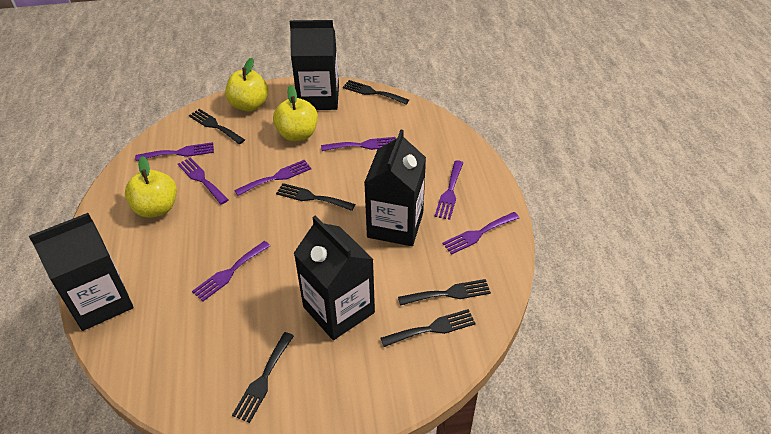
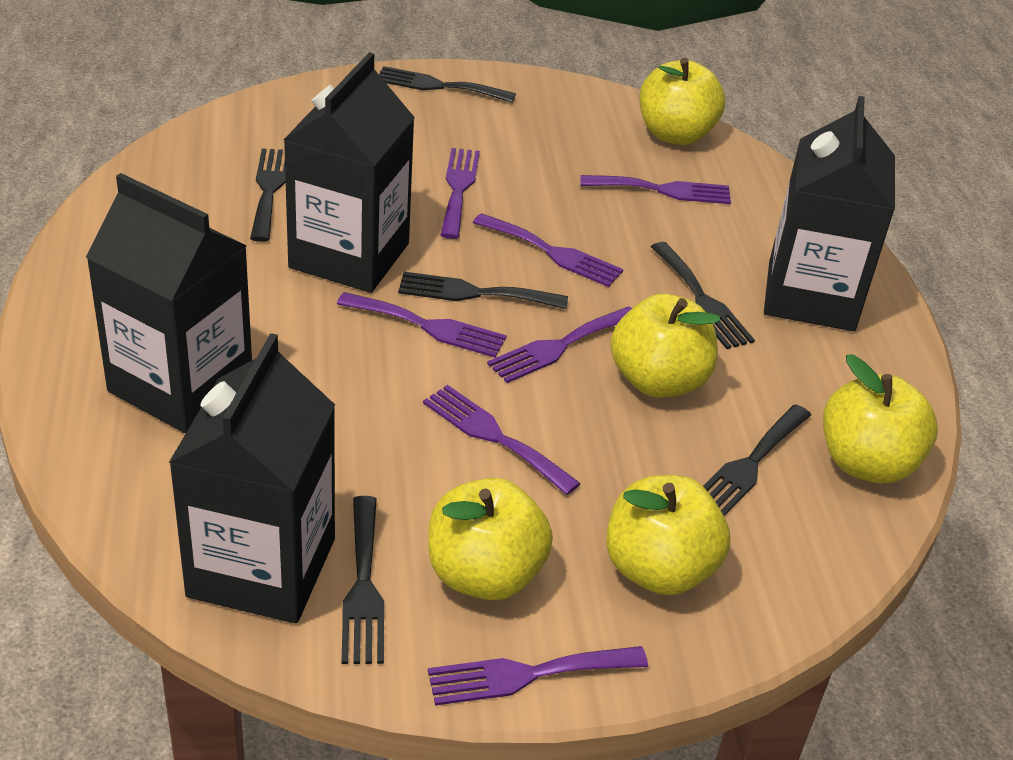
yellow apple: [125,156,177,218] [225,58,269,111] [273,85,318,141] = 3 -> [428,478,553,600] [606,475,730,595] [611,294,720,398] [640,58,725,145] [823,354,938,483] = 5

